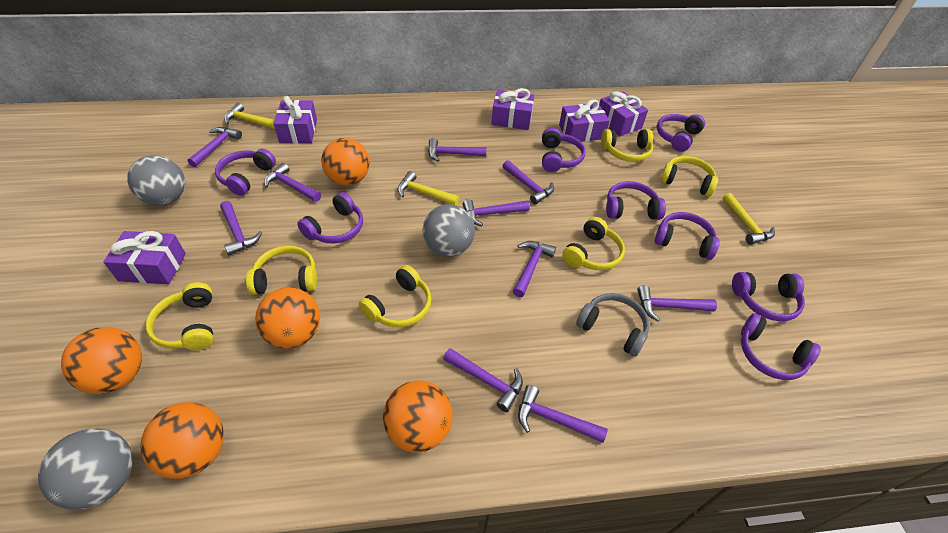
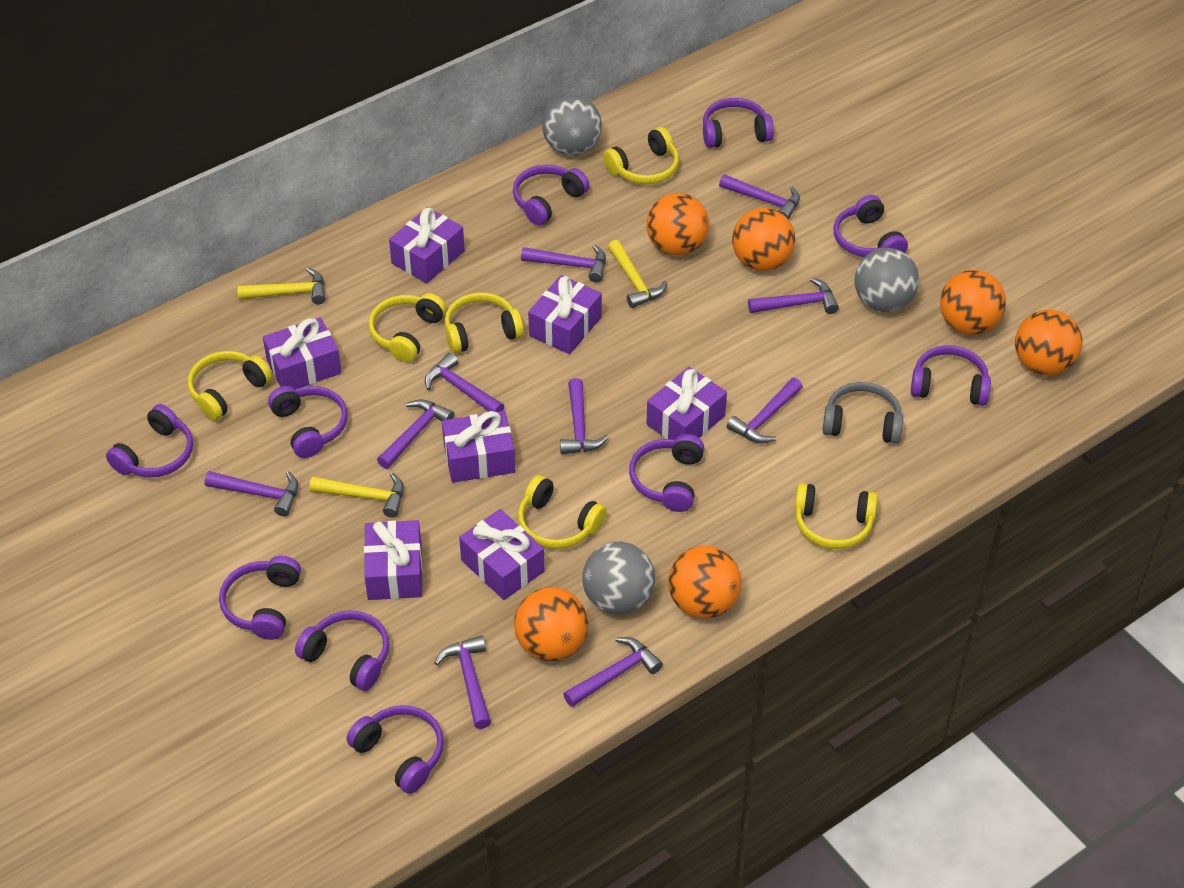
orange ball: [61,327,142,394] [140,402,224,479] [255,287,320,349] [321,138,369,186] [383,380,453,452] = 5 -> [514,587,588,661] [646,193,709,256] [668,546,741,619] [732,208,795,271] [940,270,1006,335] [1015,310,1082,376] = 6
purple gift: [103,231,186,284] [274,96,317,144] [492,88,534,130] [559,99,610,142] [599,91,648,136] = 5 -> [263,317,342,389] [364,520,423,600] [389,207,465,284] [442,411,515,483] [459,509,545,600] [528,275,602,354] [647,367,727,440] = 7
purple headphones: [215,149,276,196] [298,192,363,243] [542,128,586,172] [606,181,666,220] [655,212,720,260] [657,114,705,152] [732,272,805,321] [741,313,821,380] = 8 -> [106,404,193,478] [219,556,301,640] [268,386,347,458] [295,610,389,691] [346,705,444,794] [513,165,589,225] [629,434,704,512] [703,98,774,148] [833,195,908,257] [911,345,991,406] = 10

